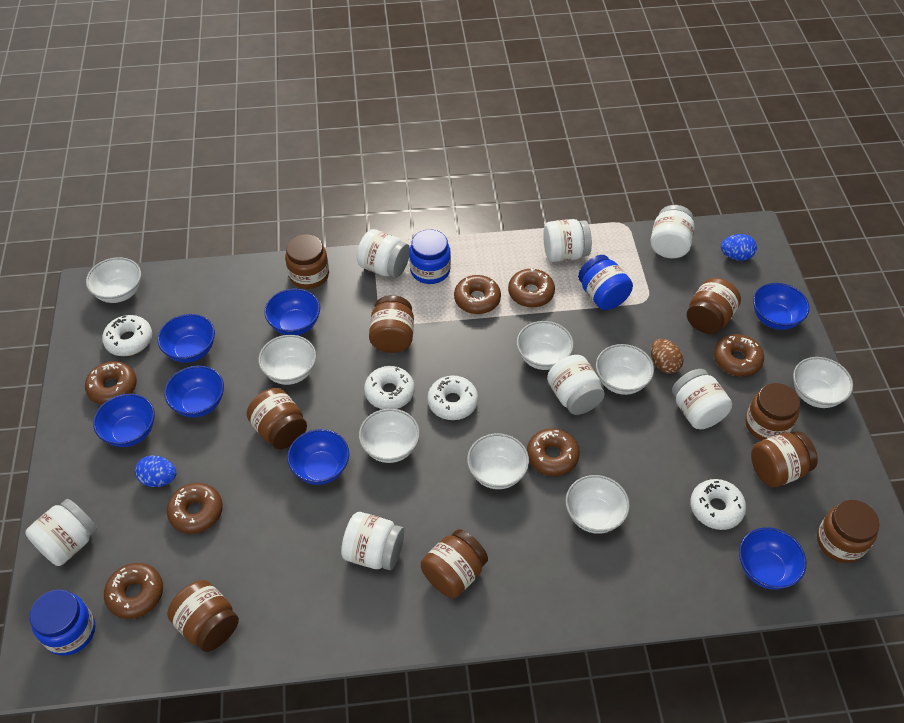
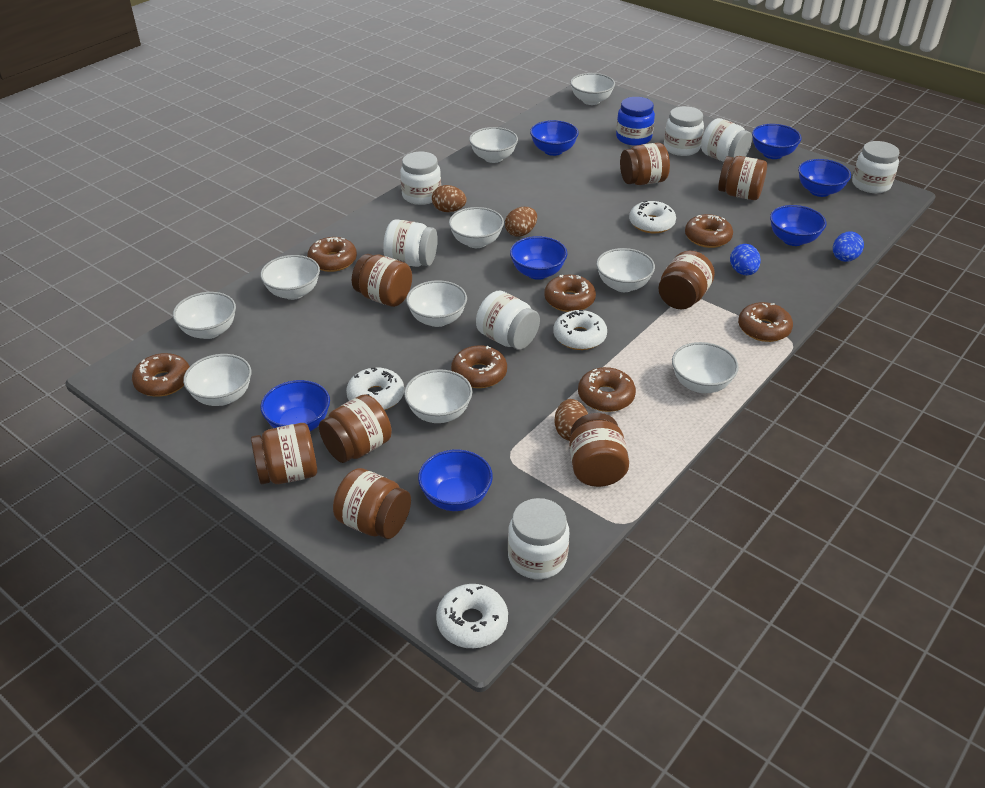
blue jar: [29,590,96,656] [409,229,451,284] [578,255,633,310] = 3 -> [616,97,655,146] = 1
brown egg: [651,339,684,374] = 1 -> [432,185,467,212] [505,207,537,237] [554,399,588,441] = 3
brown jar: [167,580,239,652] [247,388,307,449] [285,234,329,289] [369,295,414,353] [421,529,488,598] [687,278,741,334] [745,383,800,441] [751,431,818,487] [817,500,880,563] = 9 -> [251,423,317,484] [319,394,392,463] [333,468,411,539] [352,254,412,307] [569,413,629,487] [620,143,670,185] [658,251,715,309] [718,156,767,200] = 8
white bowl: [86,257,141,303] [258,335,316,385] [359,409,420,463] [467,433,529,489] [517,321,574,370] [566,475,630,534] [596,344,654,395] [793,357,853,408] = 8 -> [173,292,236,339] [183,354,251,406] [260,255,320,300] [404,369,472,423] [406,280,467,327] [449,207,504,248] [469,127,518,163] [570,73,615,105] [596,248,655,292] [672,342,739,393] = 10

